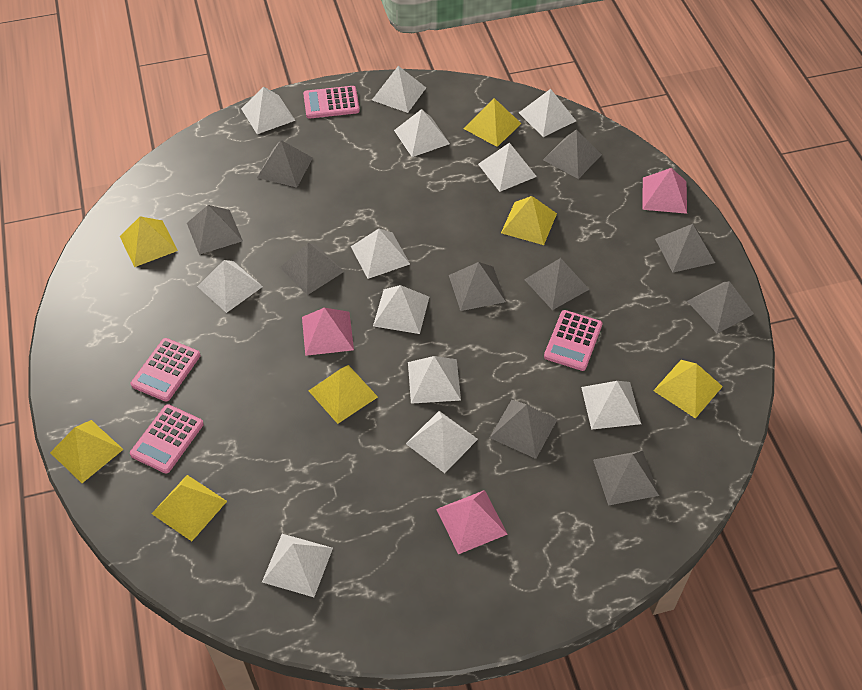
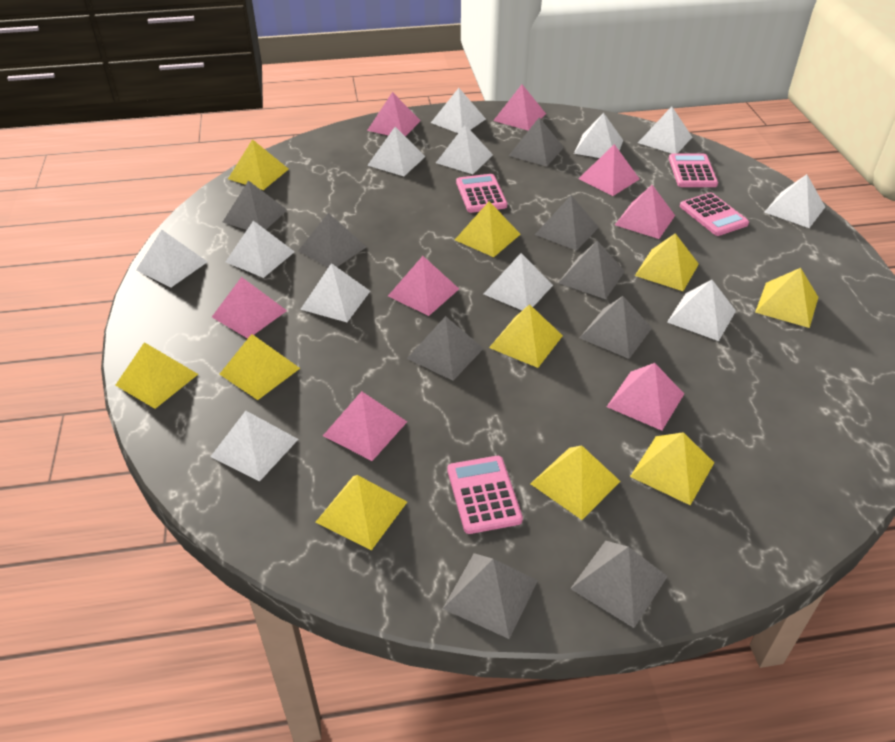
grey pyramid: [187,205,243,255] [257,140,313,188] [280,243,344,295] [449,262,506,311] [490,400,557,459] [524,258,590,310] [543,129,602,179] [593,451,659,506] [655,224,715,273] [687,281,754,334] = 10 -> [223,180,287,230] [298,213,366,267] [407,316,484,381] [443,553,538,639] [509,117,564,166] [535,195,599,251] [559,241,625,299] [570,541,668,628] [580,296,652,359] = 9
pink pyramid: [302,308,354,356] [436,490,508,554] [642,168,687,214] = 3 -> [212,277,287,339] [323,391,407,461] [367,92,421,137] [388,256,459,316] [493,85,546,131] [578,144,639,196] [607,363,684,431] [615,185,675,239] = 8
yellow pyramid: [50,420,124,483] [120,216,178,267] [152,475,227,541] [309,365,378,424] [463,98,522,147] [501,196,557,245] [653,360,723,419] = 7 -> [115,342,198,409] [220,334,300,400] [228,139,289,190] [316,475,407,550] [455,201,521,257] [489,304,563,368] [530,445,621,520] [630,432,714,505] [635,233,699,291] [755,268,818,328] = 10

